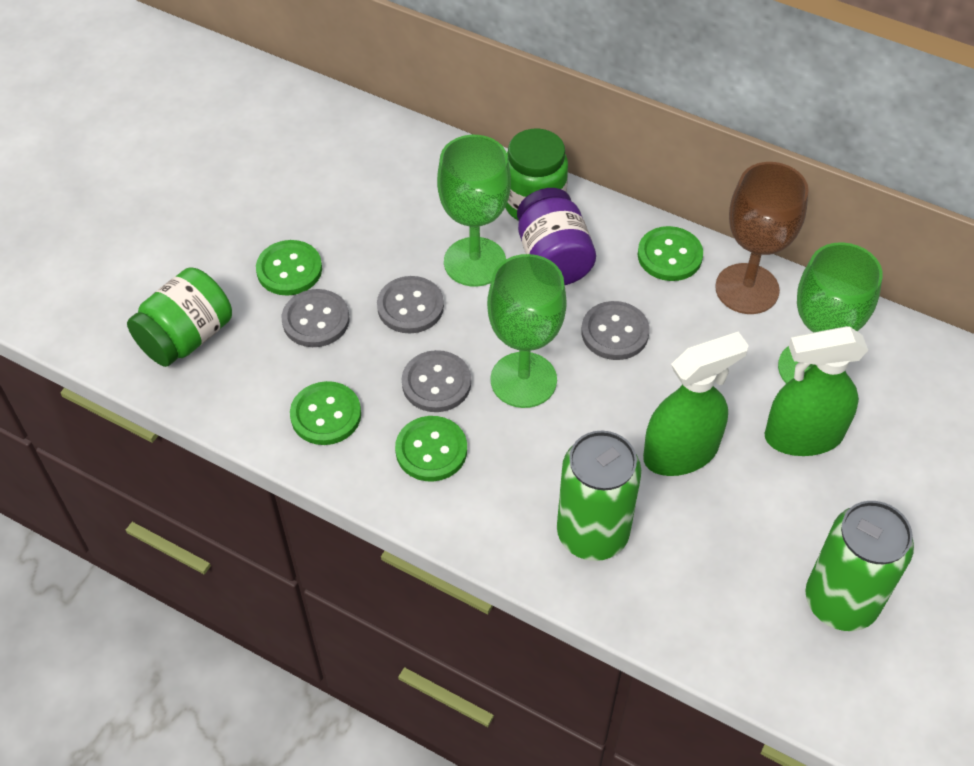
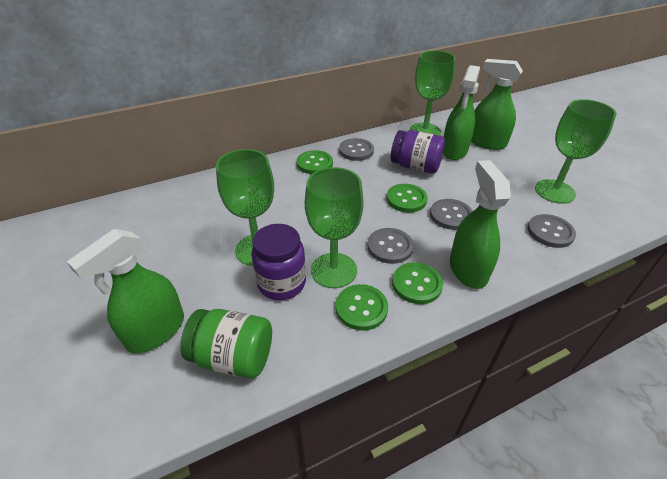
brown goblet: [715,162,809,314] = 1 -> none = 0
green can: [557,431,641,561] [805,501,914,631] = 2 -> none = 0
green goblet: [437,135,511,287] [487,254,567,408] [778,242,883,384] = 3 -> [216,149,274,266] [305,167,364,288] [409,50,456,136] [535,99,617,204] = 4
green jar: [127,267,232,367] [505,129,568,220] = 2 -> [180,309,272,379] = 1
green spray bottle: [643,332,749,476] [765,326,868,456] = 2 -> [67,229,184,354] [443,65,480,160] [450,160,511,289] [471,59,523,150] = 4
purple jar: [517,188,596,285] = 1 -> [251,224,306,300] [391,130,445,174] = 2

